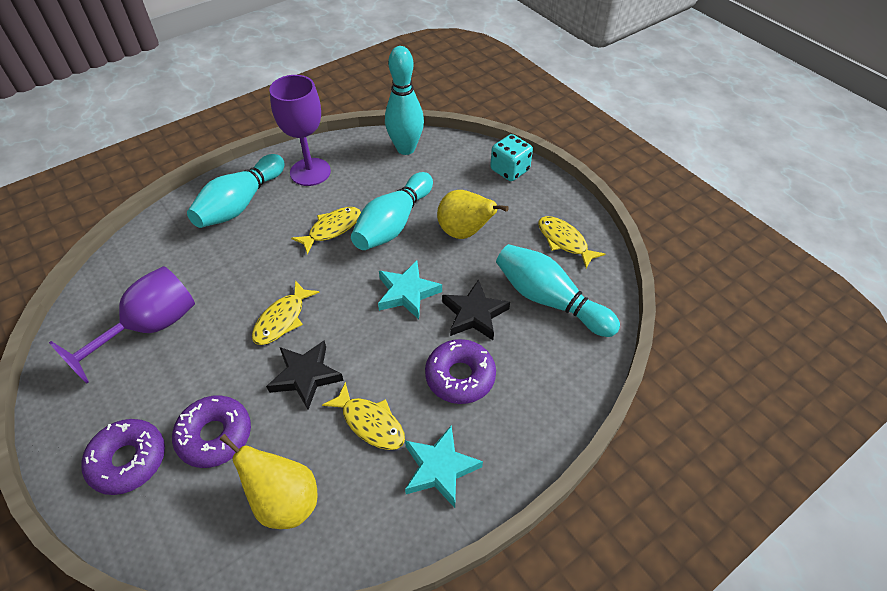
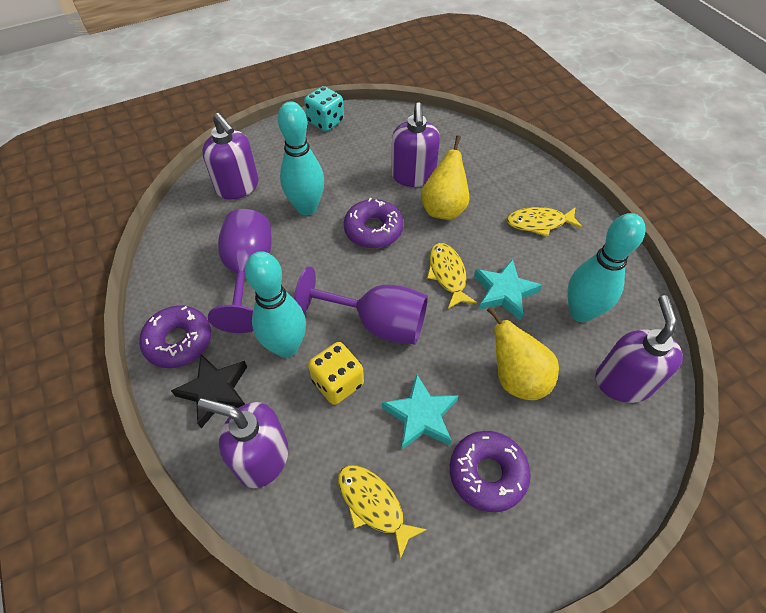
black star: [266,340,344,409] [442,279,510,340] = 2 -> [171,354,247,428] = 1
purple soap dispenser: none = 0 -> [198,398,289,488] [202,113,259,200] [391,102,440,187] [596,295,683,403] = 4
turquoise bowling pin: [187,154,285,228] [351,172,433,250] [385,46,424,155] [496,244,620,337] = 4 -> [245,251,306,358] [278,101,324,215] [567,213,645,322] = 3
yellow dice: none = 0 -> [308,342,364,405] = 1
yellow fish: [252,280,320,345] [291,207,361,255] [322,382,405,450] [538,216,605,268] = 4 -> [338,465,427,559] [427,243,477,309] [507,207,583,237] = 3

